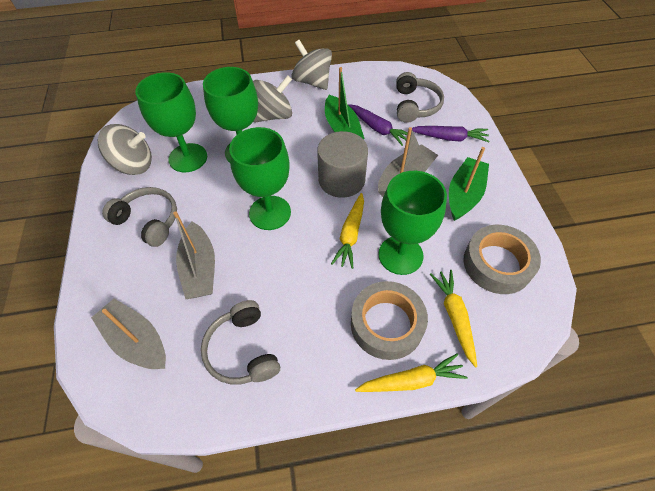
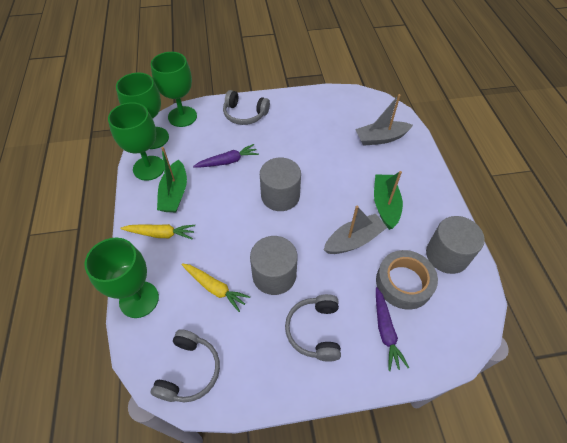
grey boat: [91,298,166,369] [173,211,215,299] [378,127,438,197] = 3 -> [324,206,388,254] [355,94,413,146] = 2
grey cylinder: [317,131,368,198] = 1 -> [250,236,298,295] [260,158,301,211] [426,216,485,274] = 3
grey spinning top: [98,124,152,175] [253,75,292,122] [291,40,332,90] = 3 -> none = 0
grey tape: [351,281,428,360] [464,225,541,294] = 2 -> [376,250,438,310] = 1
yellow carrot: [331,193,364,269] [355,353,467,392] [430,270,477,368] = 3 -> [120,224,195,240] [181,263,250,312] = 2

